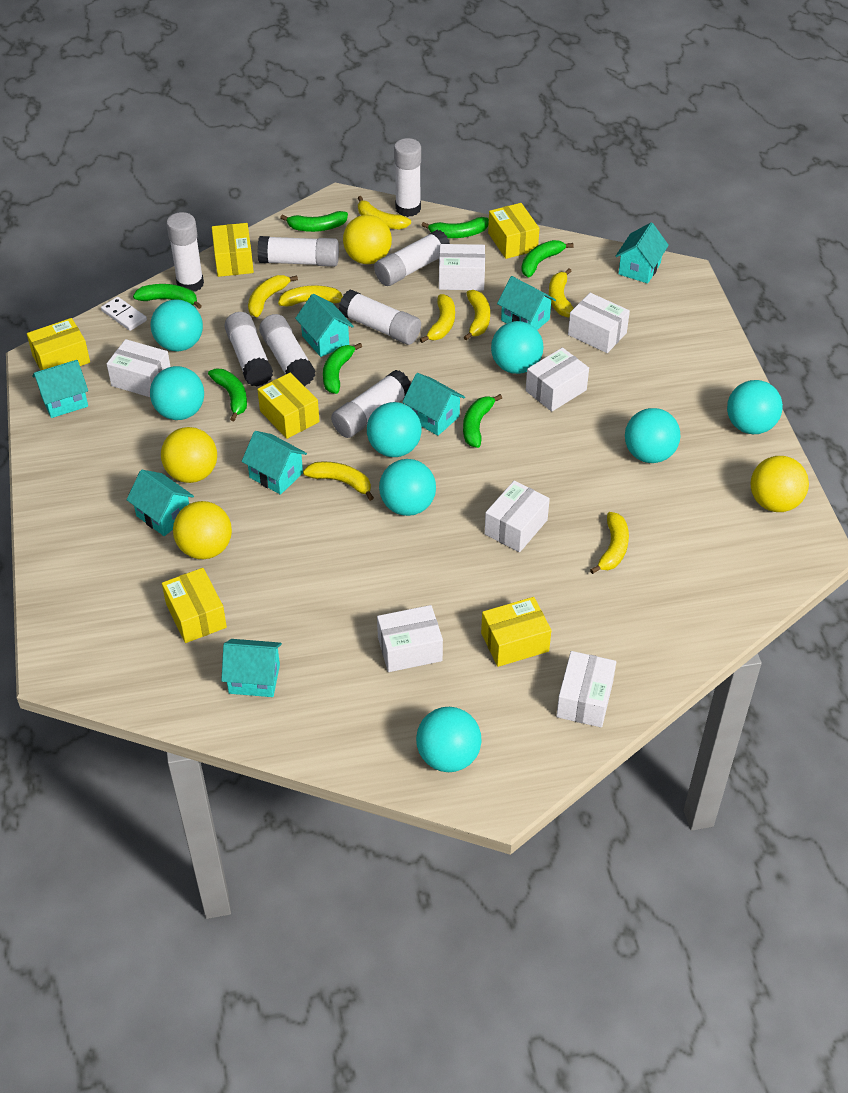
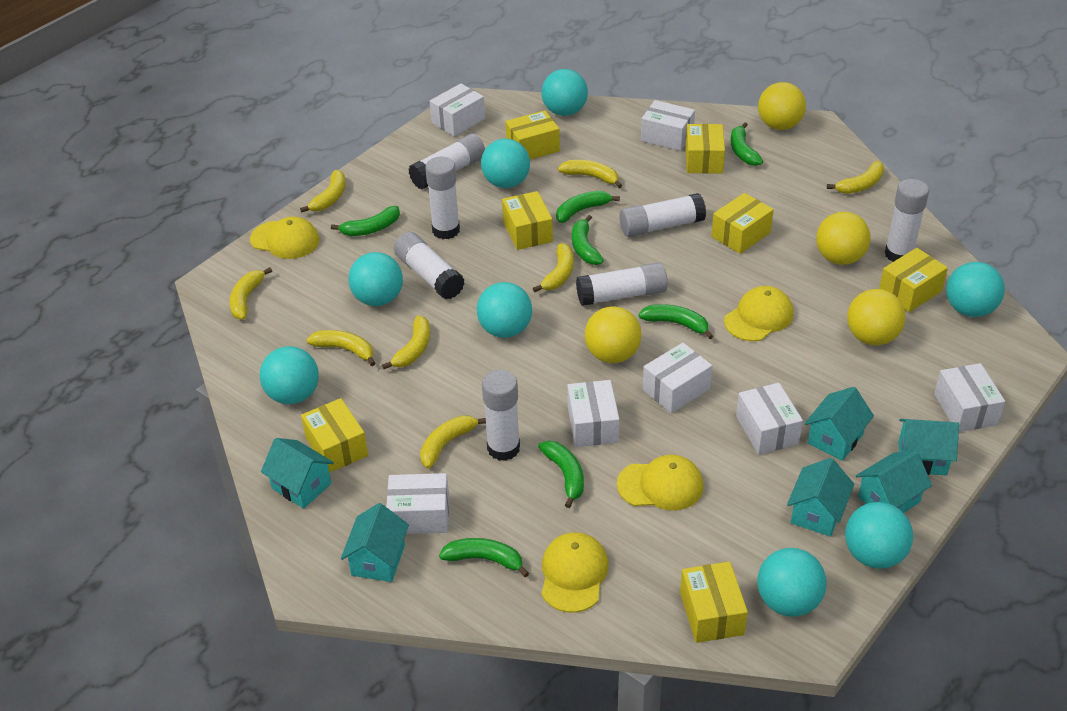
turquoise house: [32,360,88,418] [126,470,194,536] [221,639,282,697] [242,431,307,495] [295,294,354,357] [402,373,465,436] [497,276,556,330] [615,223,669,284] = 8 -> [261,438,334,509] [341,503,409,582] [787,458,854,536] [804,387,874,461] [856,451,932,513] [898,419,959,476] = 6
white domino: [101,297,147,331] = 1 -> none = 0
white glue stick: [166,212,204,292] [224,312,273,387] [257,236,339,267] [259,314,315,386] [331,370,411,438] [339,290,421,345] [374,230,450,286] [394,138,421,217] = 8 -> [394,232,465,299] [409,134,485,190] [425,157,460,239] [482,370,520,461] [576,262,668,306] [619,193,706,237] [885,179,929,262] = 7
yellow box: [27,318,90,370] [162,568,227,643] [212,223,254,277] [257,373,319,439] [481,597,551,667] [488,203,540,259] = 6 -> [301,398,368,473] [502,191,553,250] [505,110,560,160] [680,561,748,643] [685,124,725,174] [711,193,774,254] [879,248,948,312] = 7
yellow cap: none = 0 -> [250,217,319,259] [542,533,608,613] [617,455,703,511] [724,286,794,341] = 4

